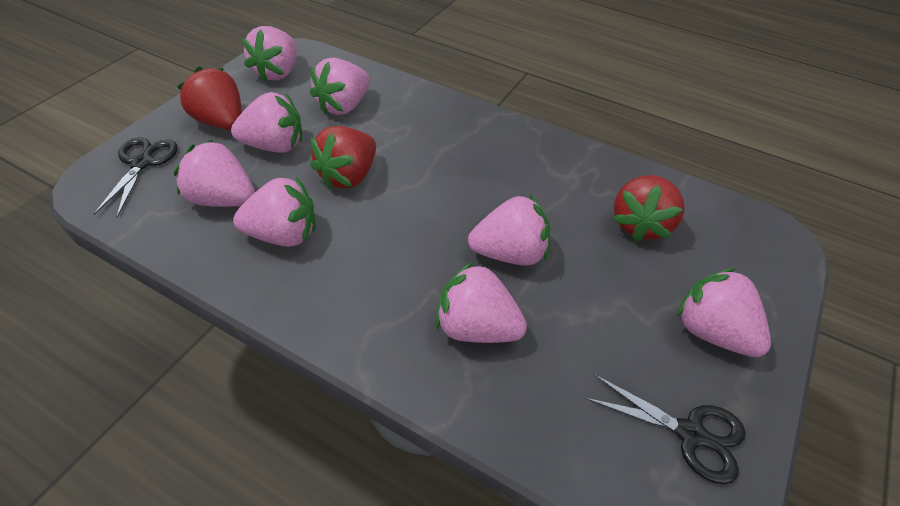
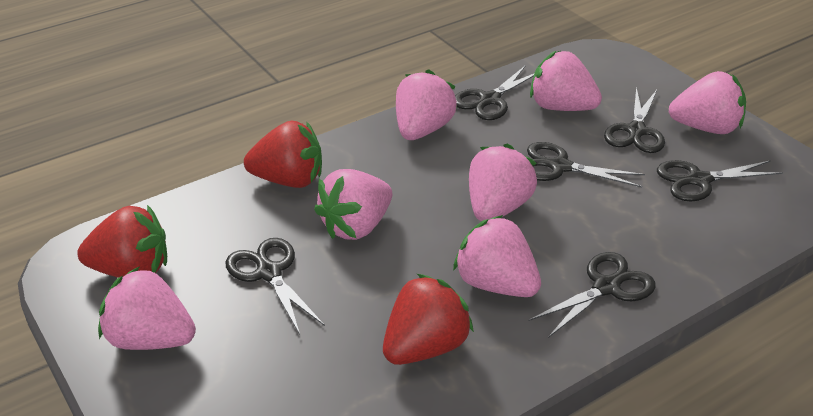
black scissors: [94,137,178,217] [584,374,746,484] = 2 -> [225,238,325,334] [455,65,534,120] [527,142,645,188] [529,252,656,338] [604,87,665,153] [657,160,782,201] = 6
pink strawberry: [174,140,255,207] [231,92,302,153] [233,177,315,247] [242,26,297,82] [310,57,370,115] [436,261,527,343] [468,195,550,266] [677,268,771,357] = 8 -> [98,266,196,350] [314,169,392,240] [396,69,457,140] [453,215,541,297] [469,144,537,221] [530,51,602,111] [669,71,746,134] = 7

